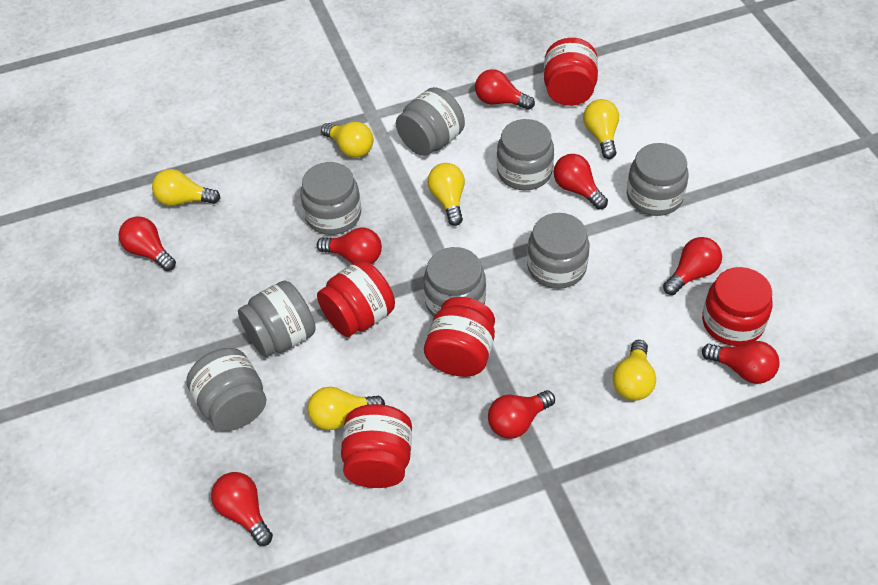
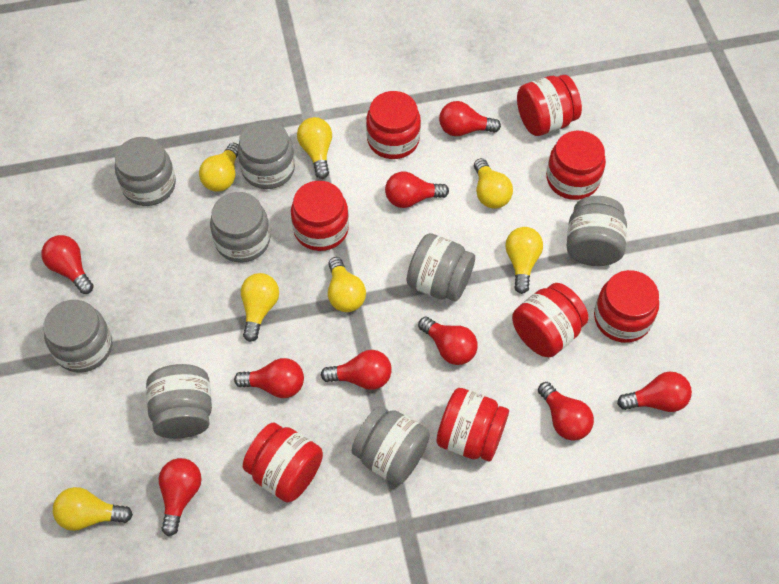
red jar: [317,260,395,337] [341,404,412,488] [424,297,495,377] [544,38,598,106] [702,267,773,346] = 5 -> [243,422,323,502] [291,181,349,251] [366,91,421,159] [436,388,509,462] [512,283,588,357] [517,75,582,136] [546,131,606,200] [594,270,659,343] = 8
red light bulb: [119,216,176,271] [211,472,273,546] [317,228,382,264] [475,69,535,110] [488,390,555,439] [554,154,608,210] [663,237,722,295] [702,341,780,384] = 8 -> [41,235,94,294] [159,458,202,536] [234,358,304,398] [321,350,392,390] [385,172,449,208] [418,317,478,365] [439,101,501,136] [538,382,594,441] [617,372,692,412] = 9
yellow light bulb: [152,169,220,206] [308,387,385,430] [321,122,373,158] [427,163,465,226] [583,99,619,159] [613,340,656,401] = 6 -> [53,487,133,531] [199,143,238,192] [241,273,279,342] [297,117,332,179] [328,257,366,312] [474,158,513,209] [505,227,543,294] = 7

